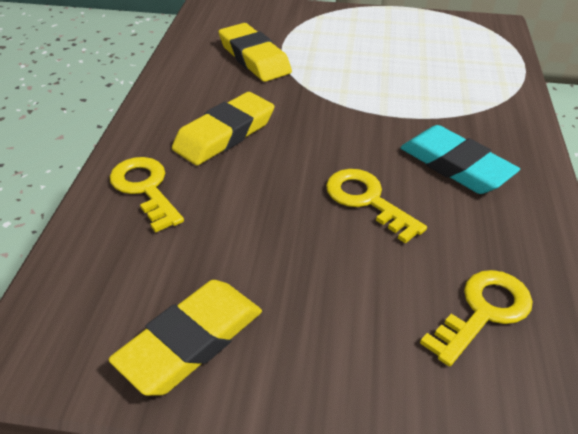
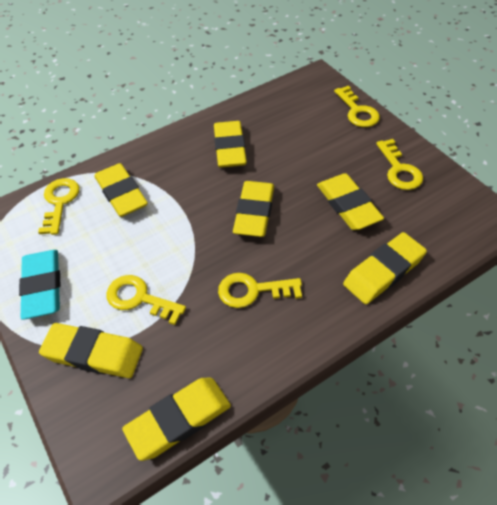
yellow eraser: [109,280,262,396] [172,92,274,165] [218,23,292,82] = 3 -> [39,323,143,378] [95,163,148,217] [122,378,231,461] [214,121,247,168] [233,181,274,237] [317,173,384,230] [343,232,427,304] = 7
yellow key: [110,157,184,233] [326,169,427,244] [420,270,533,366] = 3 -> [38,178,80,235] [107,275,186,325] [218,273,302,308] [334,86,380,127] [376,139,423,190] = 5

